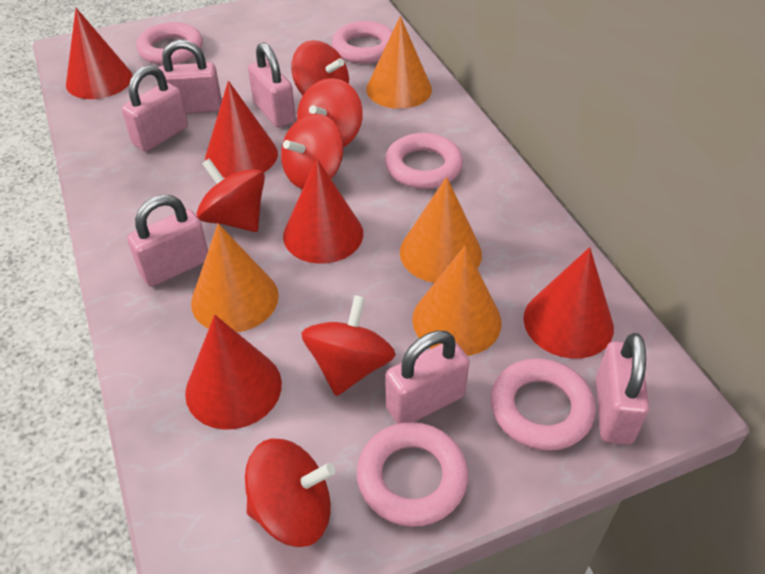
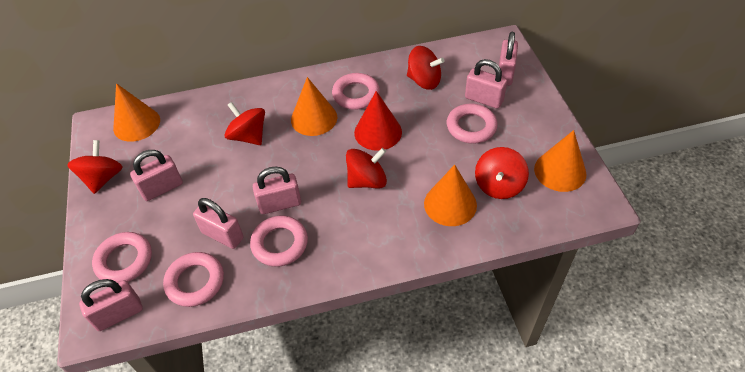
red cone: [66,8,133,99] [185,315,282,430] [205,81,278,178] [283,159,363,264] [523,247,614,359] = 5 -> [354,91,402,151] = 1
red spinning top: [196,159,265,232] [245,439,335,547] [281,113,343,189] [291,40,349,95] [297,78,363,147] [302,295,396,396] = 6 -> [67,140,123,194] [225,102,265,145] [346,148,387,188] [407,46,445,90] [475,147,529,199] = 5

